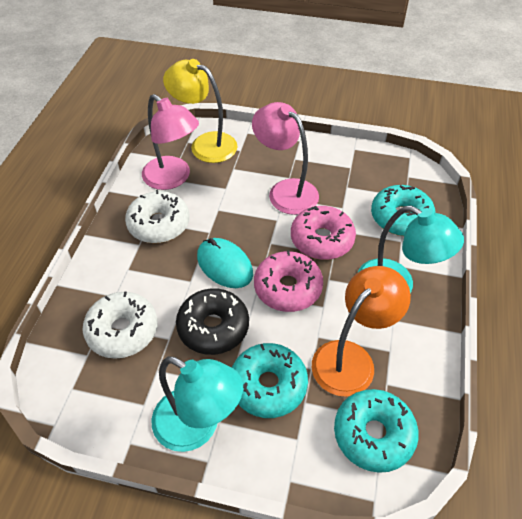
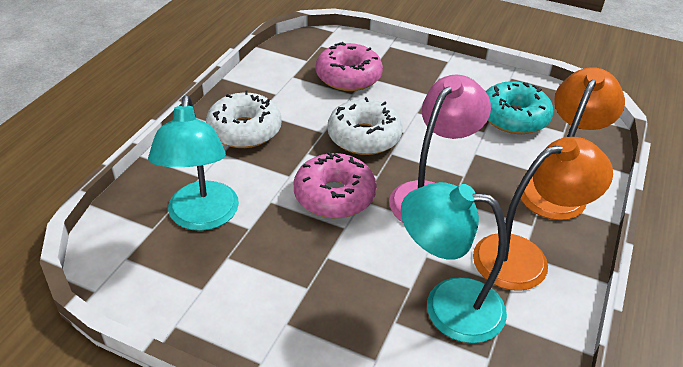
black donut: [176,288,249,355] = 1 -> none = 0
orange lamp: [312,266,411,397] = 1 -> [473,137,613,291] [521,67,625,220] = 2
pink lamp: [142,94,199,190] [252,102,319,215] = 2 -> [389,75,491,222] = 1
turquoise donut: [232,343,308,418] [334,389,419,473] [371,185,435,236] = 3 -> [486,81,553,134] = 1
turquoise mouse: [197,238,253,288] = 1 -> none = 0
yellow lamp: [163,59,238,163] = 1 -> none = 0

